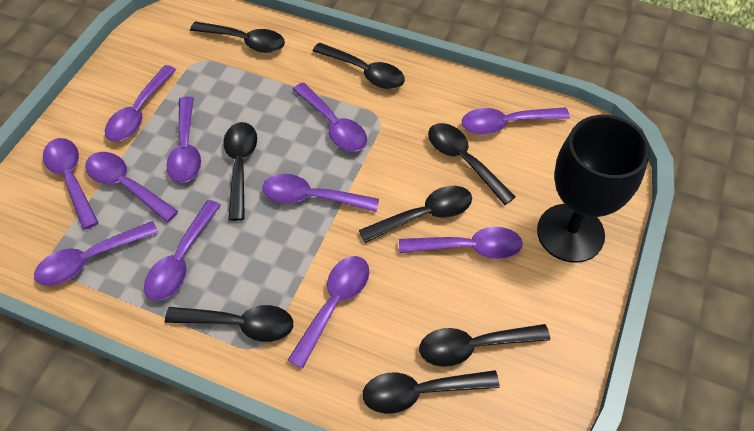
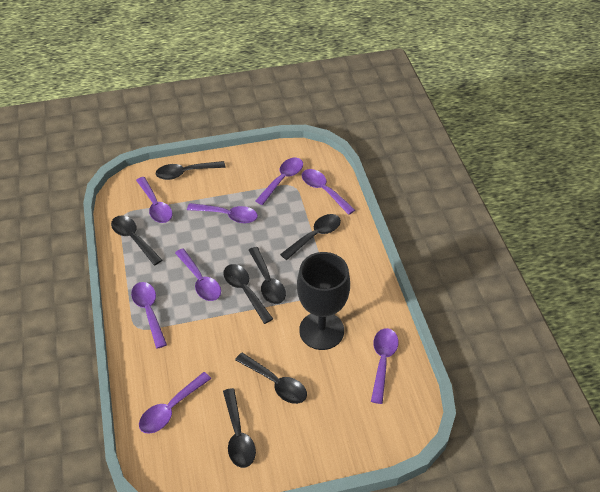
black spoon: [165,305,293,342] [190,22,285,53] [223,122,257,221] [313,43,405,89] [359,186,472,243] [362,370,500,414] [419,324,550,367] [428,123,516,205] = 8 -> [111,216,162,265] [156,161,226,180] [223,264,273,324] [223,388,256,468] [235,353,307,404] [249,247,286,304] [280,214,341,260] = 7
purple spoon: [34,221,158,286] [43,138,99,230] [85,152,178,222] [105,65,176,142] [144,200,221,301] [166,96,201,183] [262,174,379,212] [288,256,370,369] [293,83,367,152] [399,227,523,259] [462,107,570,135] = 11 -> [131,282,167,349] [136,177,172,223] [139,372,211,434] [175,249,221,301] [187,203,258,223] [255,158,303,205] [302,169,355,215] [371,328,399,404] = 8

